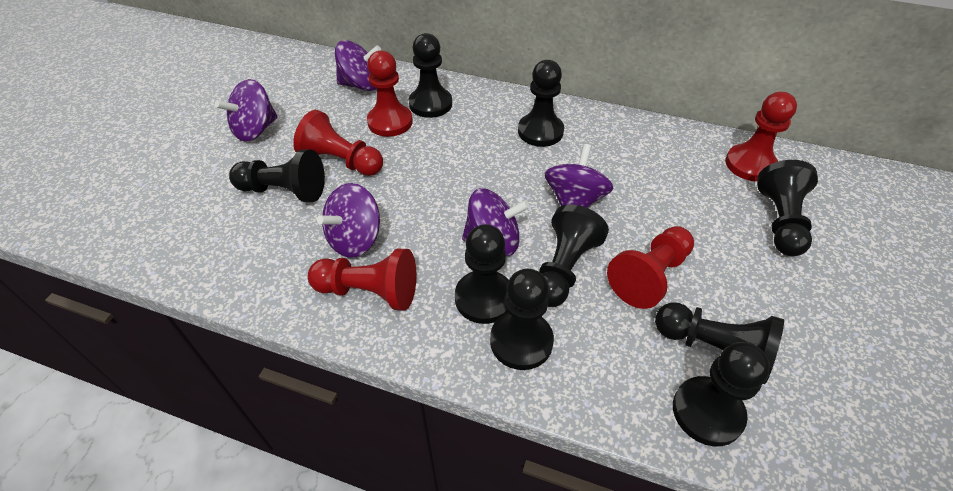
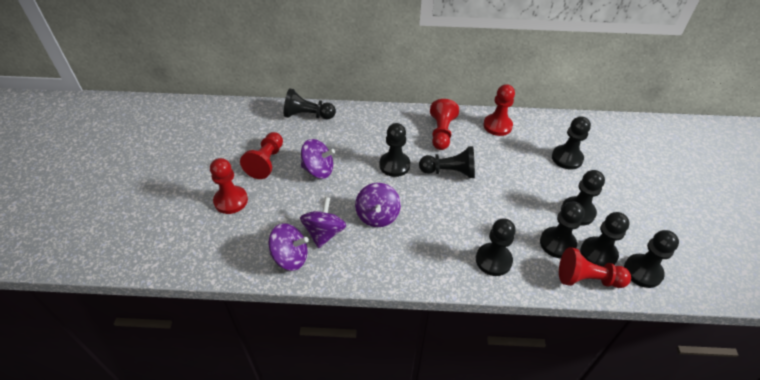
purple spinning top: [215,79,278,142] [317,183,380,258] [335,40,381,91] [462,188,530,256] [545,144,614,208] = 5 -> [269,223,309,271] [300,197,346,248] [301,139,335,179] [355,183,401,227] = 4

